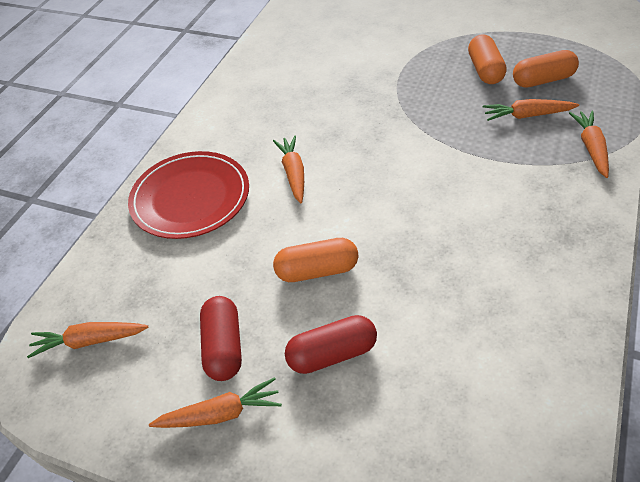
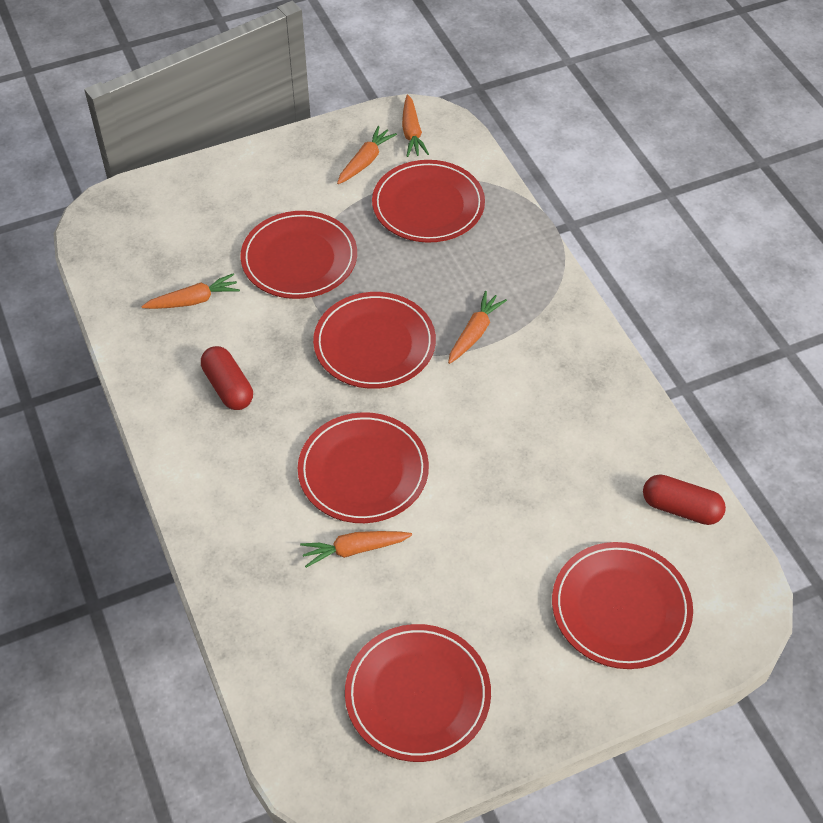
orange capsule: [273,238,358,282] [468,35,507,84] [513,50,579,88] = 3 -> none = 0
red plate: [128,151,249,239] = 1 -> [240,211,357,299] [298,412,429,523] [313,292,436,389] [345,624,491,762] [372,160,485,243] [552,542,693,669] = 6

